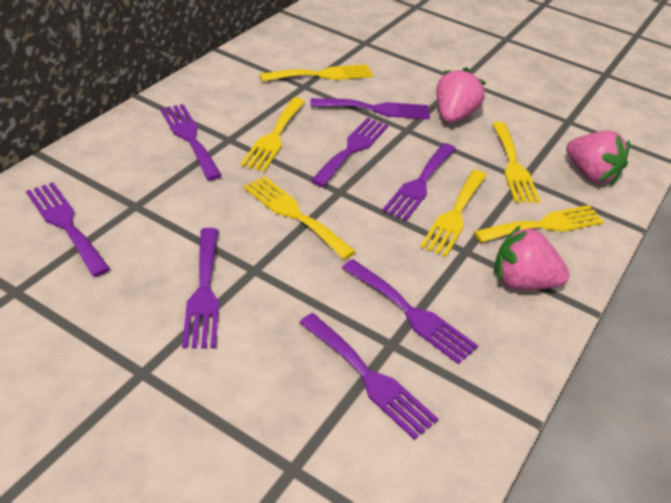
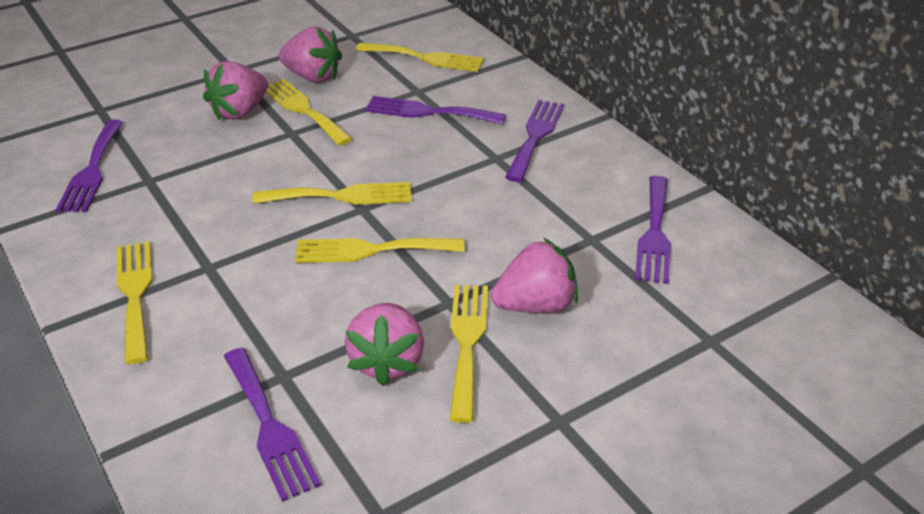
pink strawberry: [436,67,486,123] [494,225,570,290] [566,131,630,185] = 3 -> [203,61,268,121] [279,27,342,82] [344,303,424,386] [491,238,578,313] = 4
purple fork: [26,182,110,277] [160,104,222,180] [182,228,219,349] [299,313,439,440] [310,98,430,120] [310,118,388,187] [342,259,478,364] [382,143,456,221] = 8 -> [55,120,123,212] [224,348,321,502] [365,96,506,124] [505,100,564,182] [635,176,671,284] = 5

